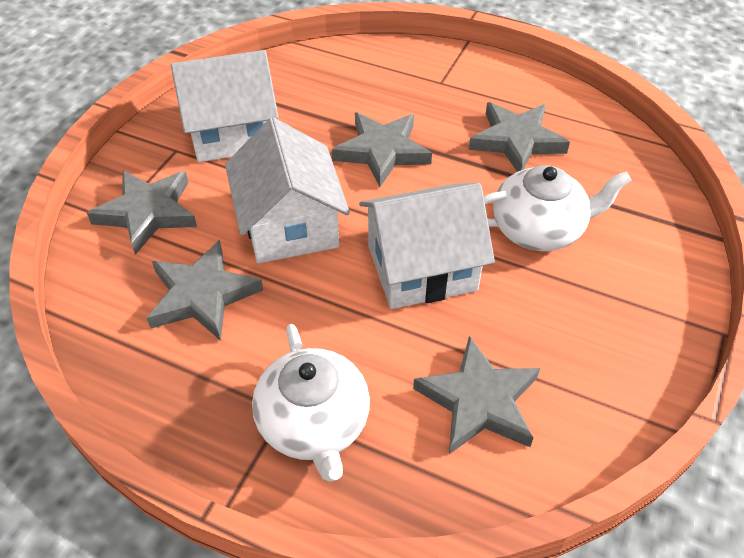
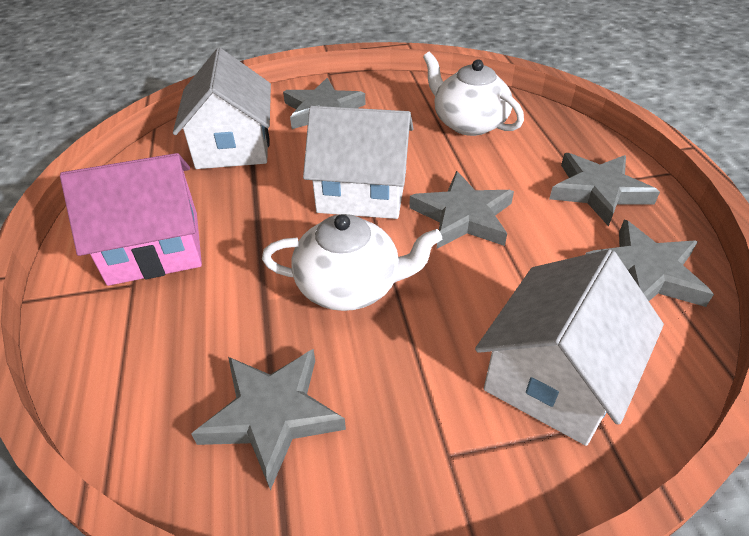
pink house: none = 0 -> [60,153,202,286] = 1

